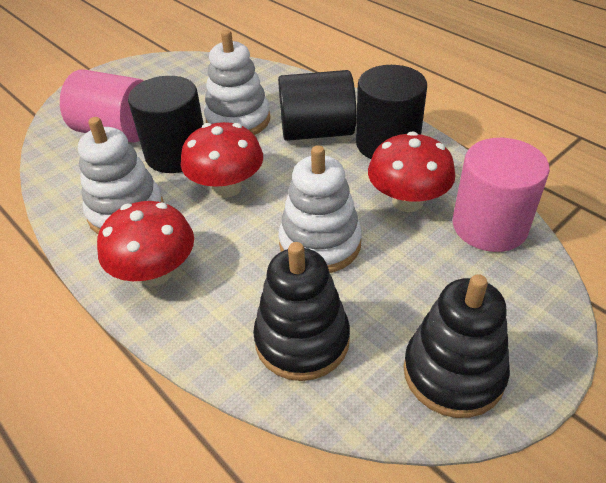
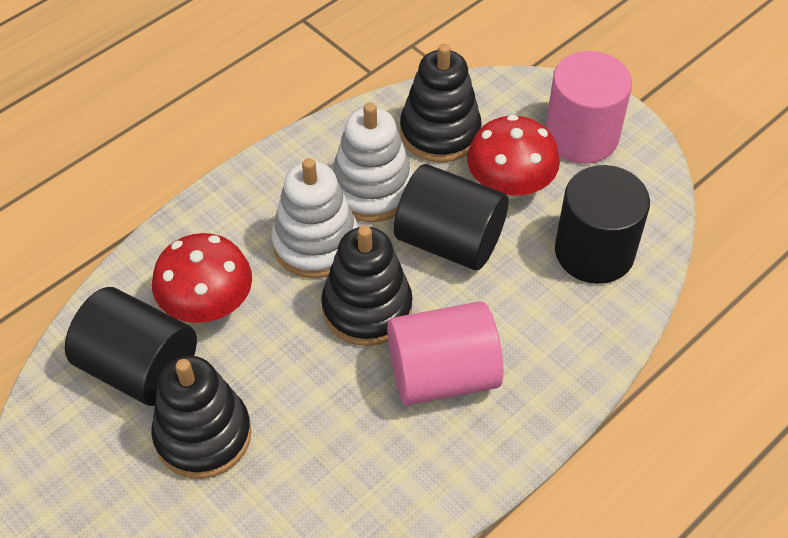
black stacking toy: [253,242,350,381] [404,274,510,418] = 2 -> [151,356,252,479] [321,226,413,346] [400,44,482,163] = 3
red mushroom: [97,201,194,286] [181,122,263,198] [368,131,455,212] = 3 -> [152,233,252,323] [467,115,560,199] = 2
white stacking toy: [78,117,164,234] [204,30,271,135] [278,145,362,273] = 3 -> [272,158,358,278] [332,103,413,222] = 2

